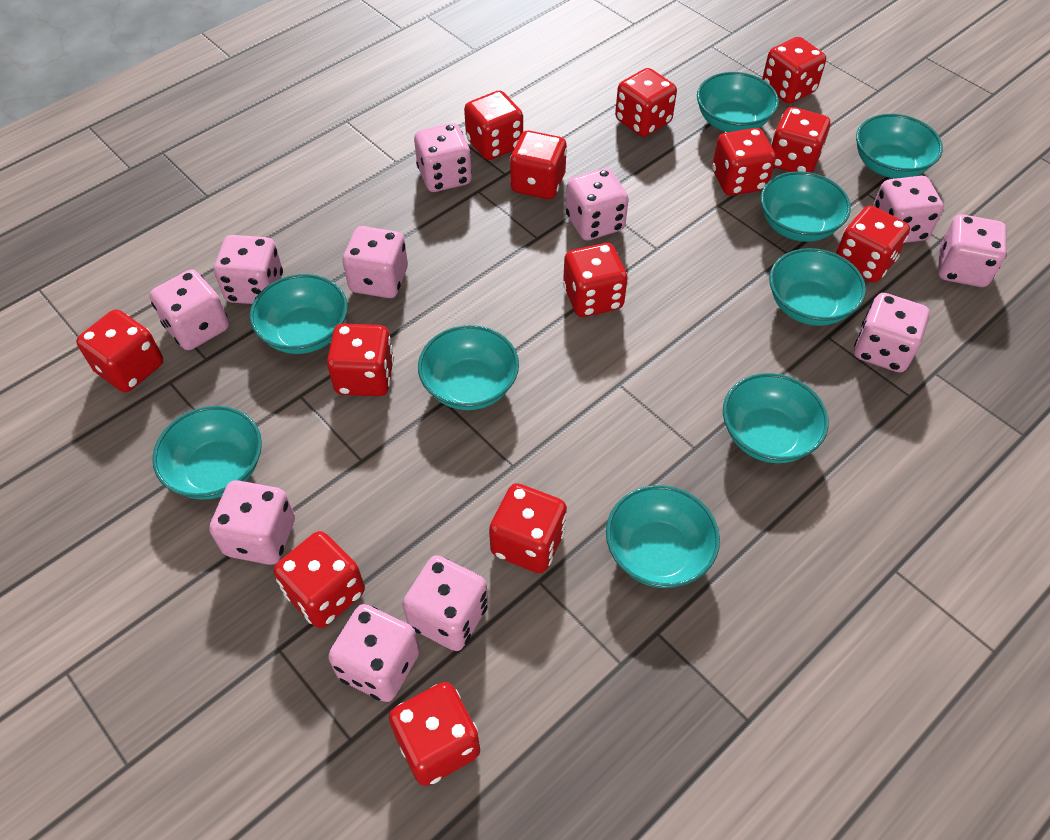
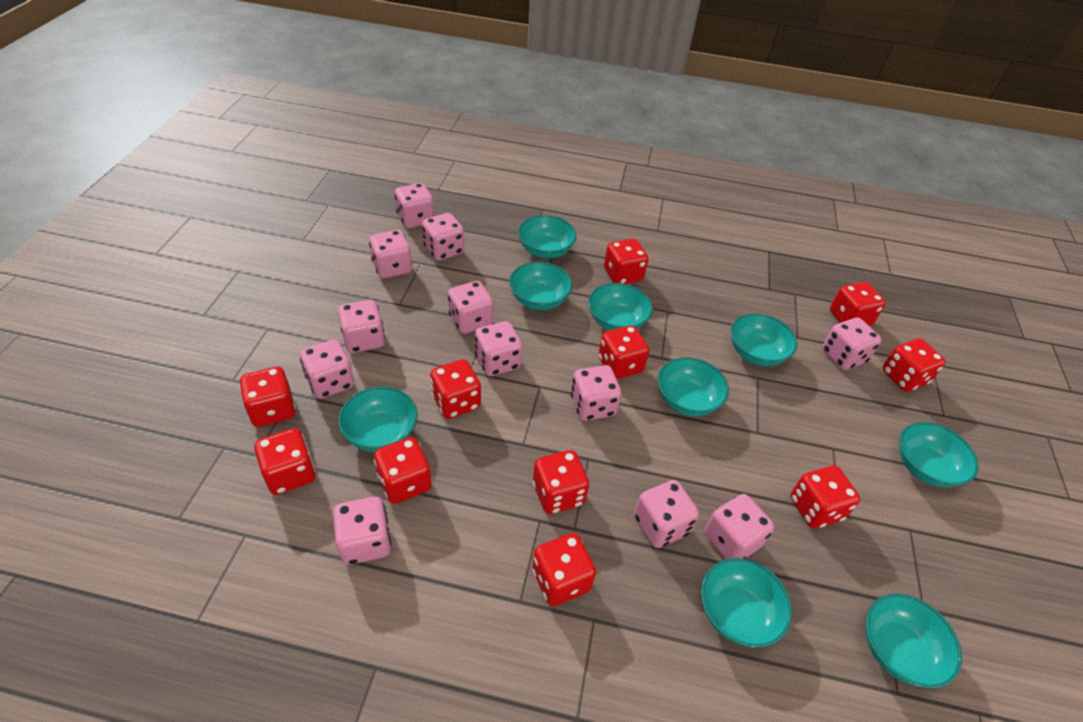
pink dice: [150,270,229,350] [209,480,295,565] [214,235,283,304] [328,604,420,702] [343,226,408,298] [403,555,488,651] [414,123,472,192] [566,168,629,241] [854,293,930,372] [873,176,944,243] [938,214,1007,287] = 11 -> [300,339,354,399] [333,497,391,565] [338,300,385,353] [369,230,412,278] [395,183,435,228] [422,213,464,261] [448,281,493,334] [475,321,522,376] [571,365,622,421] [634,480,699,548] [705,494,774,559] [822,318,881,370] = 12
red dice: [76,309,163,392] [274,531,365,628] [327,323,394,396] [389,682,480,786] [464,91,523,160] [489,483,567,573] [510,131,567,199] [563,243,628,317] [615,68,677,137] [712,128,776,196] [762,37,826,104] [771,107,830,173] [836,206,910,283] = 13 -> [240,367,296,427] [254,428,316,495] [374,437,432,504] [430,359,481,419] [532,533,596,606] [533,450,589,514] [598,325,650,379] [604,239,649,284] [790,466,860,529] [830,282,886,326] [882,338,946,392] = 11

